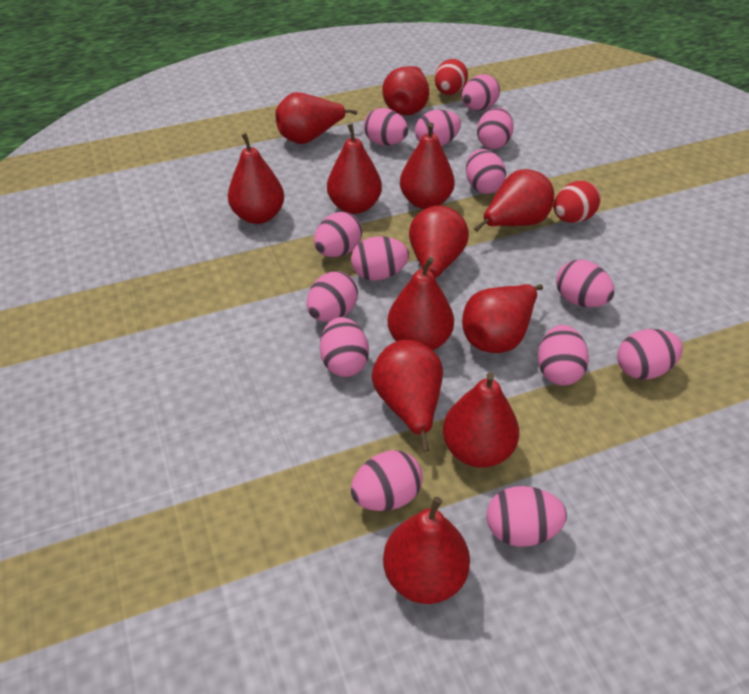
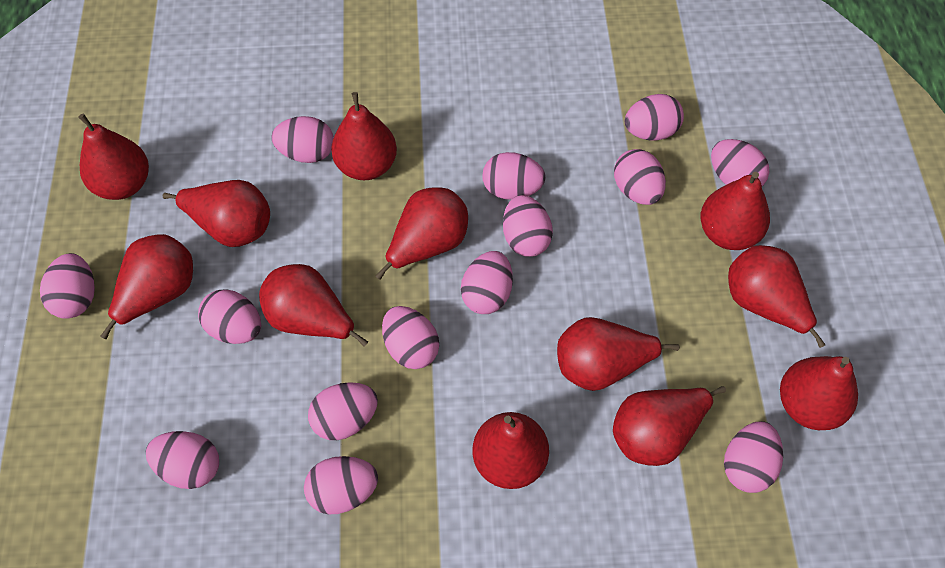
red egg: [435,59,468,95] [554,181,601,223] = 2 -> none = 0

